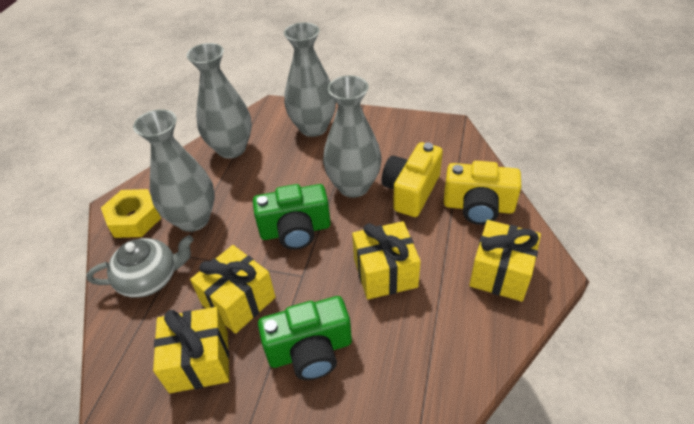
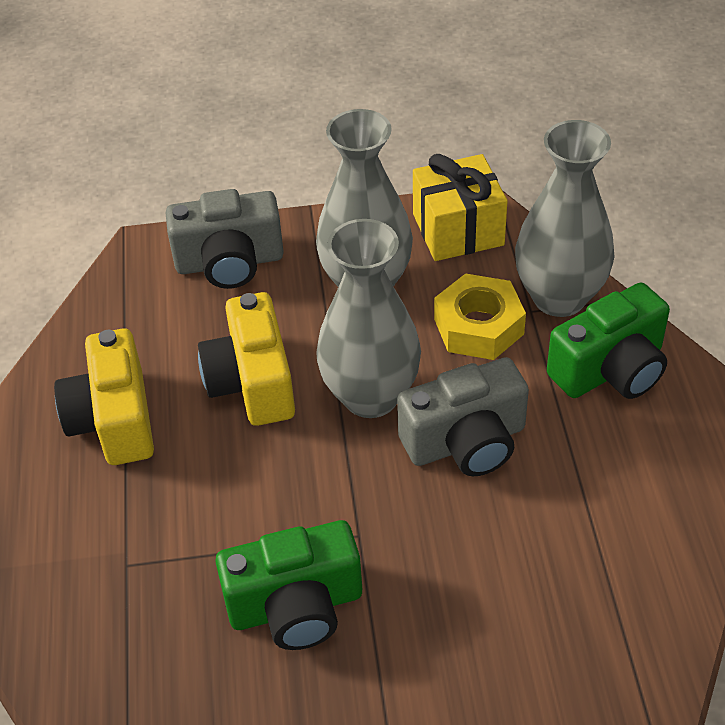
grey camera: none = 0 -> [166,189,284,289] [397,357,529,476] = 2
grey teapot: [86,235,194,298] = 1 -> none = 0
grey vase: [133,109,215,232] [186,43,252,159] [284,22,336,137] [323,75,382,198] = 4 -> [316,109,413,287] [316,219,421,418] [515,120,615,317] = 3
yellow gift: [153,307,229,393] [190,245,276,334] [352,221,421,299] [469,220,541,302] = 4 -> [413,154,507,261] = 1

